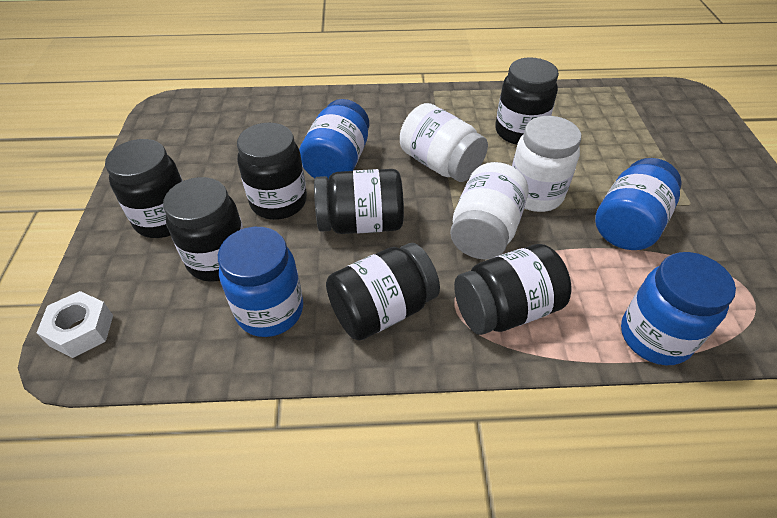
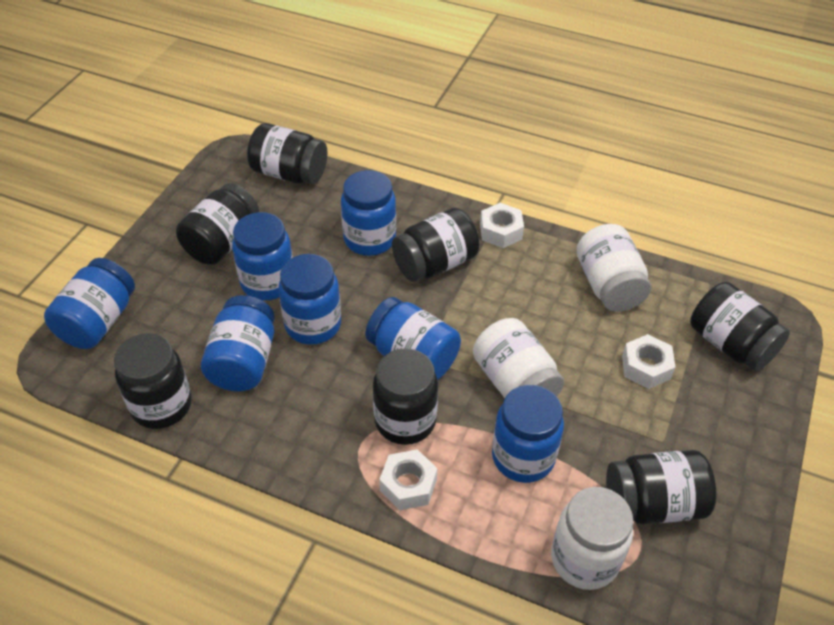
blue jar: [218,227,303,337] [299,99,369,179] [595,158,682,250] [621,252,736,365] = 4 -> [44,258,135,349] [201,295,275,391] [232,212,293,301] [278,254,341,345] [341,170,396,256] [365,297,461,380] [492,385,564,483] = 7
white nut: [37,291,113,358] = 1 -> [379,449,438,511] [480,203,524,248] [622,334,675,389] = 3

